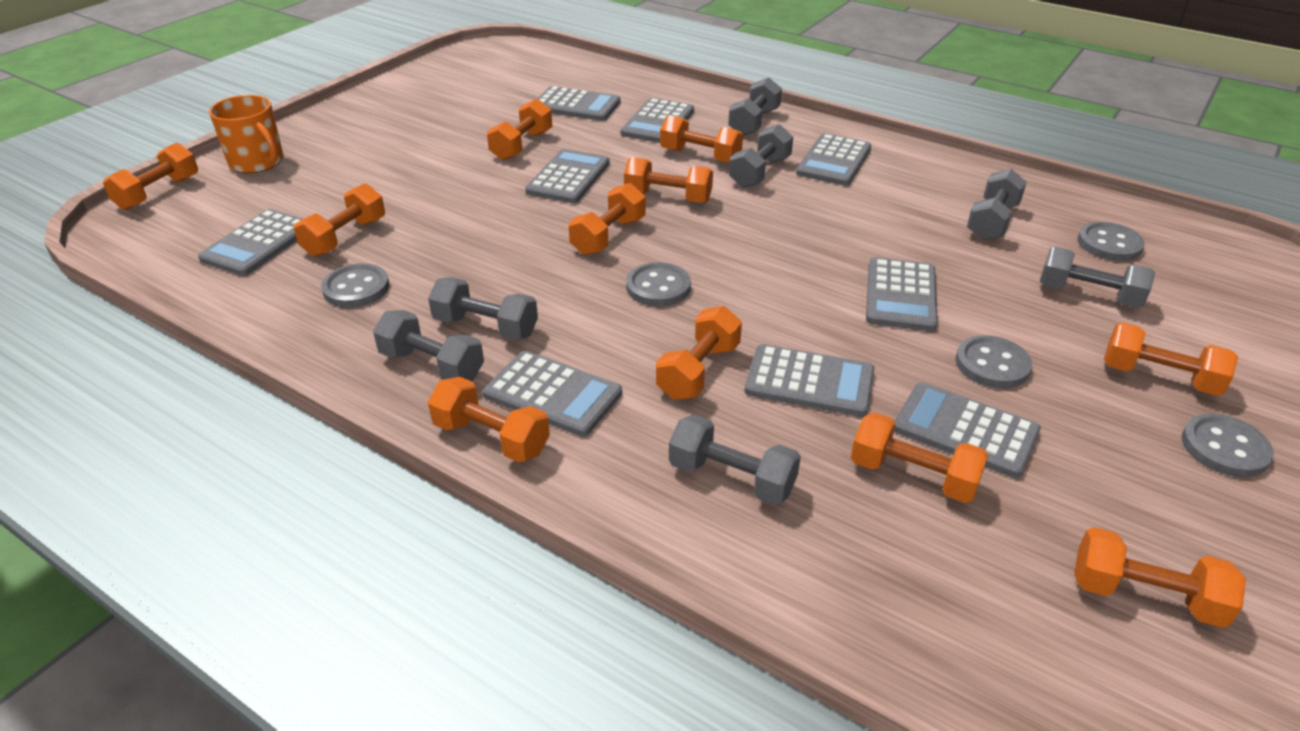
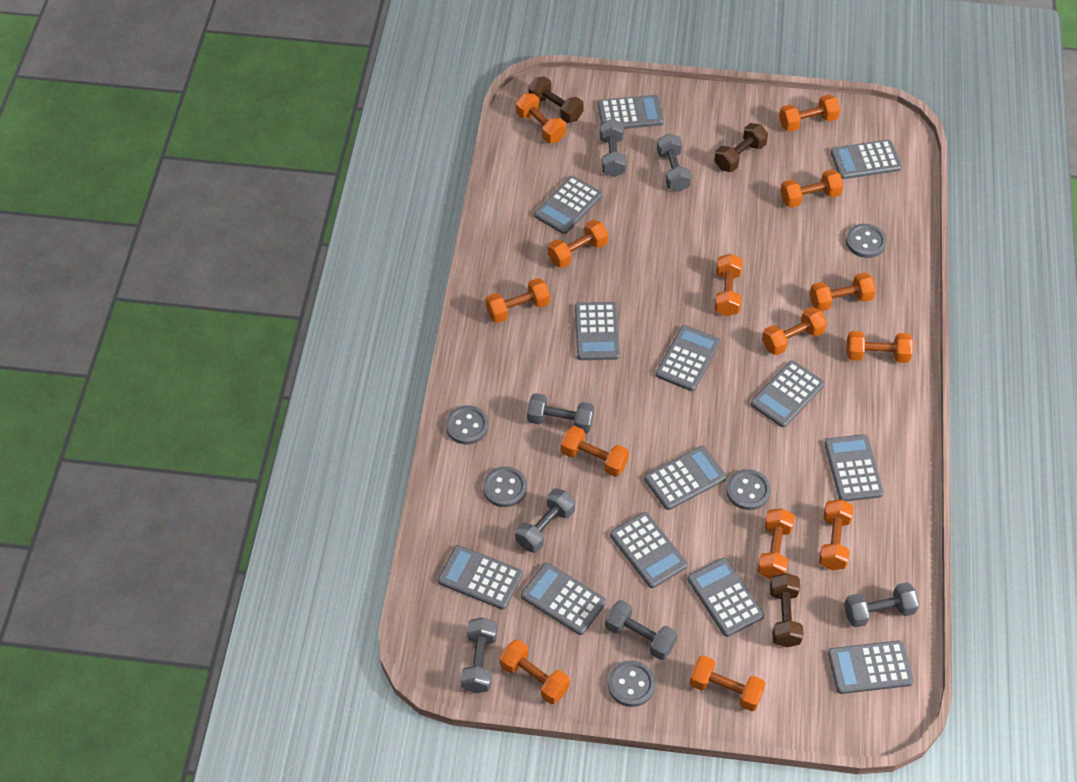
brown dumbbell: none = 0 -> [528,77,584,123] [714,123,768,172] [770,573,804,647] = 3
grey calculator: [198,209,303,276] [483,351,622,437] [525,149,610,203] [538,86,620,121] [621,98,694,143] [745,344,875,417] [796,133,871,186] [866,257,938,331] [894,382,1041,478] = 9 -> [438,545,523,610] [521,563,606,635] [534,176,602,234] [575,302,620,360] [598,95,664,129] [610,512,687,588] [644,446,726,510] [656,325,720,391] [687,558,764,637] [750,361,825,428] [824,434,884,502] [828,640,914,694] [830,140,902,179] = 13
orange dumbbell: [103,142,198,210] [294,183,385,257] [428,377,550,462] [487,99,552,161] [569,183,645,255] [624,157,713,203] [656,306,742,400] [660,115,743,163] [851,412,988,503] [1074,527,1246,628] [1104,322,1238,396] = 11 -> [486,278,550,323] [499,639,570,704] [516,93,566,143] [548,220,608,268] [561,426,629,477] [690,655,766,711] [715,254,743,316] [757,508,795,579] [762,307,827,355] [779,95,840,132] [780,169,844,208] [810,272,876,311] [819,499,854,570] [846,331,913,363] = 14
orange mug: [209,95,283,173] = 1 -> none = 0

